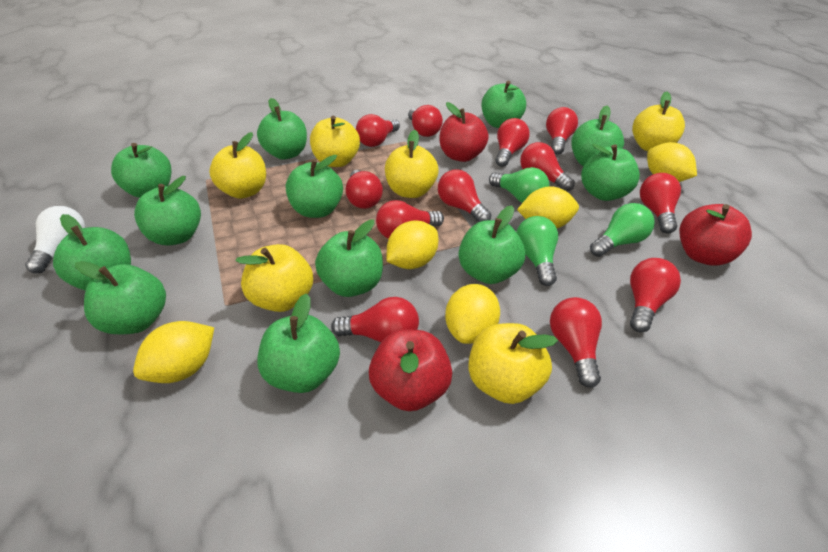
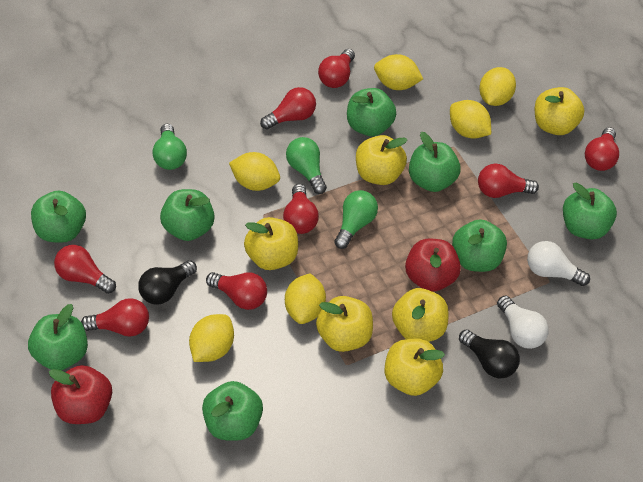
black light bulb: none = 0 -> [138,260,197,305] [459,329,520,378] = 2
green apple: [53,214,131,291] [75,261,166,334] [111,143,172,198] [134,176,201,246] [257,98,307,159] [257,293,340,393] [286,155,343,218] [315,220,383,297] [459,205,525,284] [482,81,526,128] [571,106,624,166] [581,144,640,201] = 12 -> [28,304,88,370] [31,191,86,243] [160,189,215,241] [202,381,263,441] [347,88,396,136] [409,132,460,192] [452,219,507,272] [563,183,617,239] = 8
red apple: [369,330,452,411] [439,102,489,162] [679,204,752,266] = 3 -> [49,365,112,424] [405,239,461,292] = 2
red light bulb: [331,297,419,342] [346,170,383,209] [356,114,400,147] [376,200,444,239] [408,105,443,137] [438,169,491,222] [495,118,530,167] [520,142,575,191] [546,107,578,155] [550,297,602,388] [630,258,681,332] [640,173,681,234] = 12 -> [54,245,116,294] [81,298,149,336] [206,272,267,310] [260,87,316,130] [283,184,319,234] [318,49,355,88] [478,163,539,198] [585,127,619,171] = 8
white light bulb: [25,206,85,274] = 1 -> [497,295,549,349] [527,241,590,286] = 2
yellow lemon: [133,321,214,383] [387,221,438,269] [445,284,500,344] [517,186,579,228] [647,142,697,182] = 5 -> [189,314,234,362] [229,152,280,191] [285,273,326,324] [374,54,423,90] [450,100,491,139] [479,67,516,106] = 6

